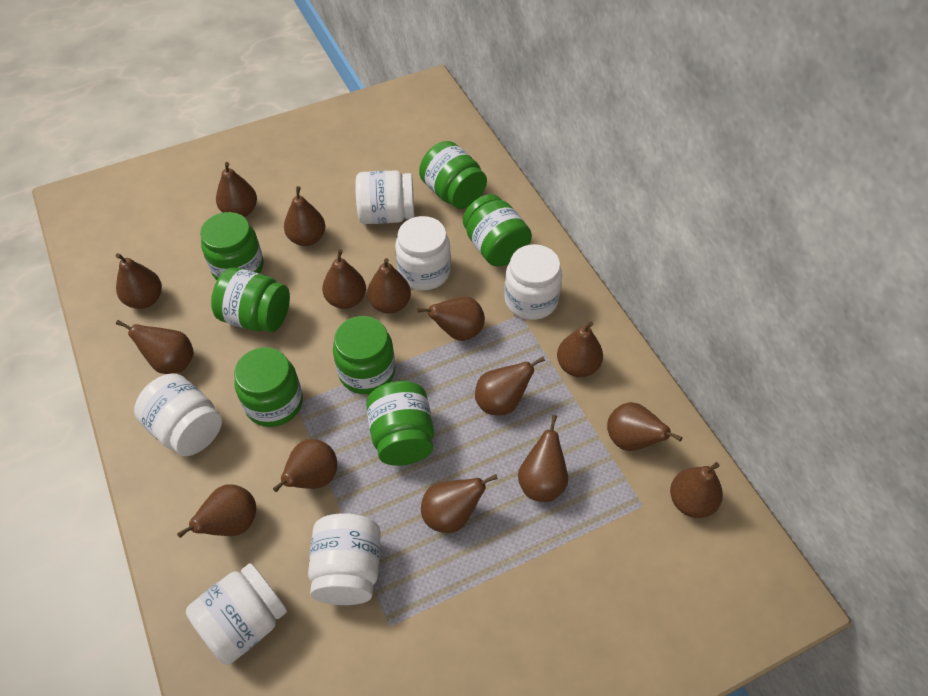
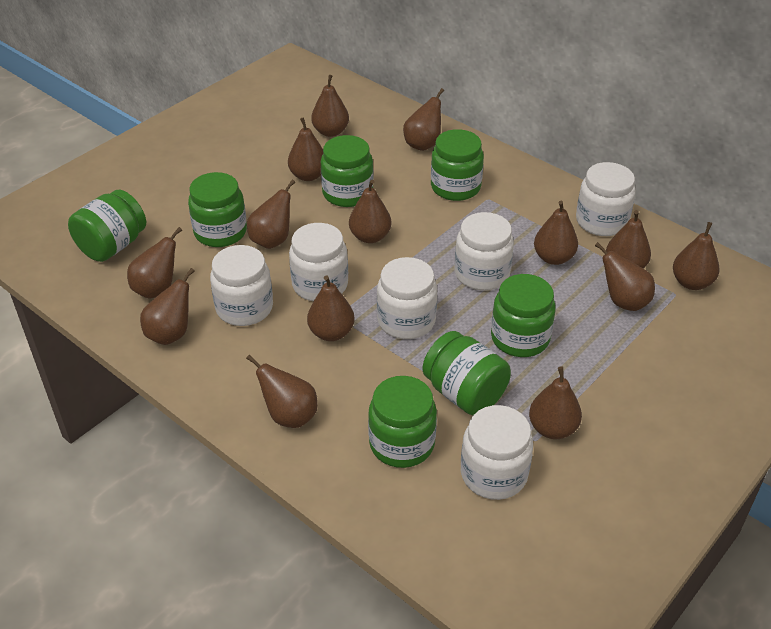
brown pear: [116,253,162,309] [116,320,194,374] [177,484,256,538] [216,162,257,217] [273,439,337,492] [284,186,325,246] [322,249,366,309] [367,258,411,314] [417,297,485,341] [421,474,498,533] [475,357,545,416] [518,415,568,502] [557,321,603,377] [607,402,682,451] [670,462,723,518] = 15 -> [127,227,182,299] [140,268,195,345] [246,355,318,428] [247,180,295,249] [288,117,323,181] [307,275,355,341] [311,75,349,137] [349,180,391,243] [403,88,444,151] [529,366,582,439] [534,201,578,265] [595,242,655,311] [606,210,651,269] [673,222,720,290] = 14

